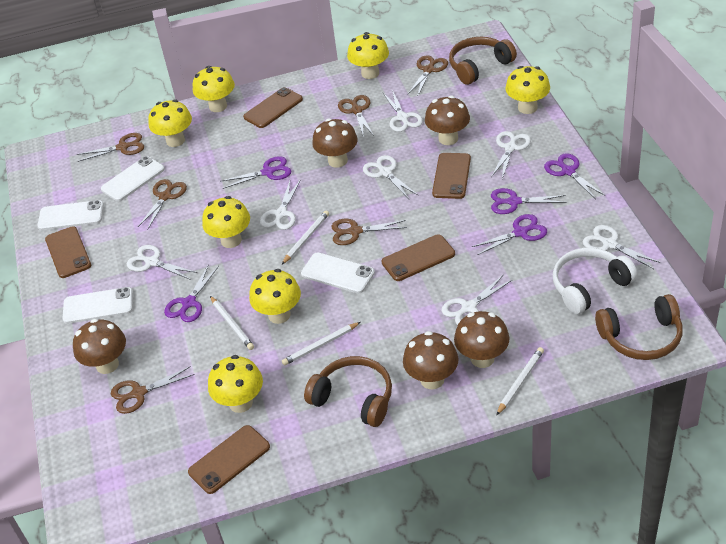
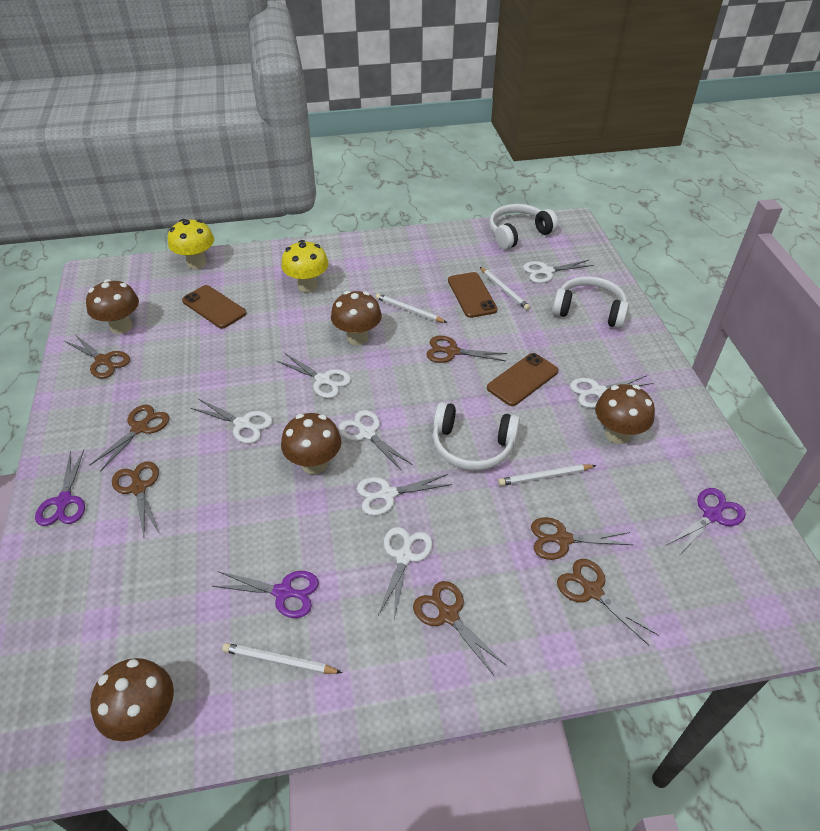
brown headphones: [304,356,392,427] [449,37,517,85] [595,294,683,360] = 3 -> none = 0
brown phone: [45,227,91,278] [188,425,270,494] [243,87,303,128] [382,234,455,281] [432,153,471,199] = 5 -> [182,285,247,329] [448,272,498,318] [487,353,559,406] = 3
brown scissors: [76,133,144,162] [111,366,195,414] [138,179,187,230] [332,219,407,245] [338,95,374,137] [408,55,448,97] = 6 -> [65,335,130,378] [90,405,169,471] [112,461,159,537] [413,581,506,675] [426,336,507,363] [531,517,633,560] [557,559,659,645] = 7
purple scissors: [164,264,219,322] [220,156,291,189] [472,214,547,255] [491,188,567,214] [544,153,605,199] = 5 -> [35,450,85,526] [212,571,319,618] [667,488,746,555] = 3
white headphones: [553,248,637,314] = 1 -> [433,402,520,471] [489,204,558,250] [552,276,629,328] = 3
white phone: [37,200,104,230] [63,287,133,324] [101,156,165,201] [301,252,375,294] = 4 -> none = 0
yellow mushroom: [148,99,192,147] [193,66,235,112] [202,196,250,248] [208,355,263,413] [249,269,301,324] [347,32,389,79] [505,66,550,114] = 7 -> [168,219,214,269] [281,240,329,293] = 2

